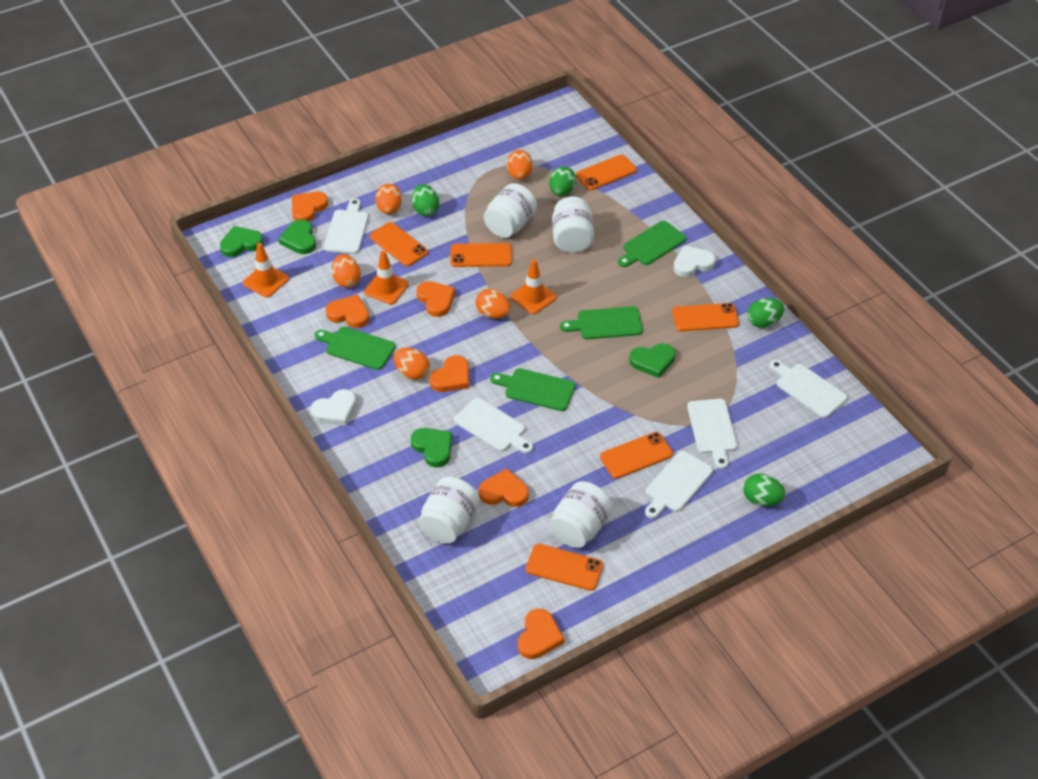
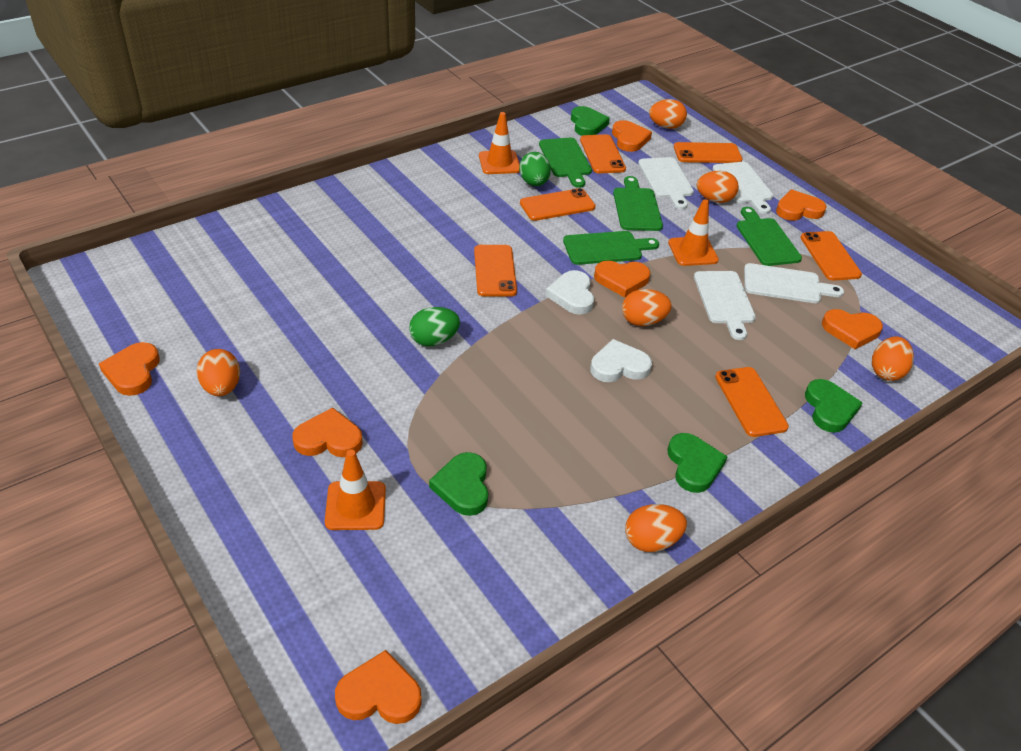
green egg: [412,184,439,216] [549,166,576,196] [743,474,786,506] [747,298,784,328] = 4 -> [409,307,460,346] [519,152,551,186] = 2
orange egg: [332,254,361,288] [375,184,402,214] [393,348,430,380] [475,289,511,318] [507,150,533,180] = 5 -> [197,349,240,396] [622,289,672,326] [625,504,687,552] [649,99,687,129] [697,171,739,203] [872,336,914,381] = 6
orange heart: [292,192,328,222] [326,295,370,328] [416,281,455,317] [429,355,469,392] [479,468,529,507] [518,609,564,659] = 6 -> [99,342,159,396] [293,407,363,457] [335,650,422,724] [594,261,650,298] [612,120,652,152] [776,190,827,221] [822,309,883,349] = 7
white cutting board: [324,198,369,254] [454,398,533,454] [645,451,713,519] [687,399,737,469] [769,360,847,418] = 5 -> [638,157,694,209] [694,271,756,340] [713,162,774,214] [744,263,844,303] = 4
white jar: [418,477,480,543] [484,183,537,238] [550,481,613,548] [552,197,594,253] = 4 -> none = 0

